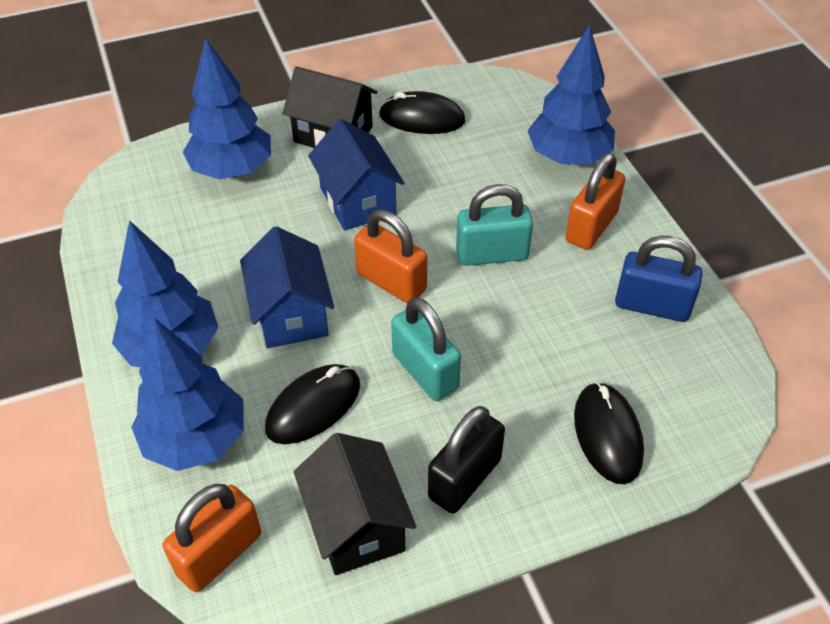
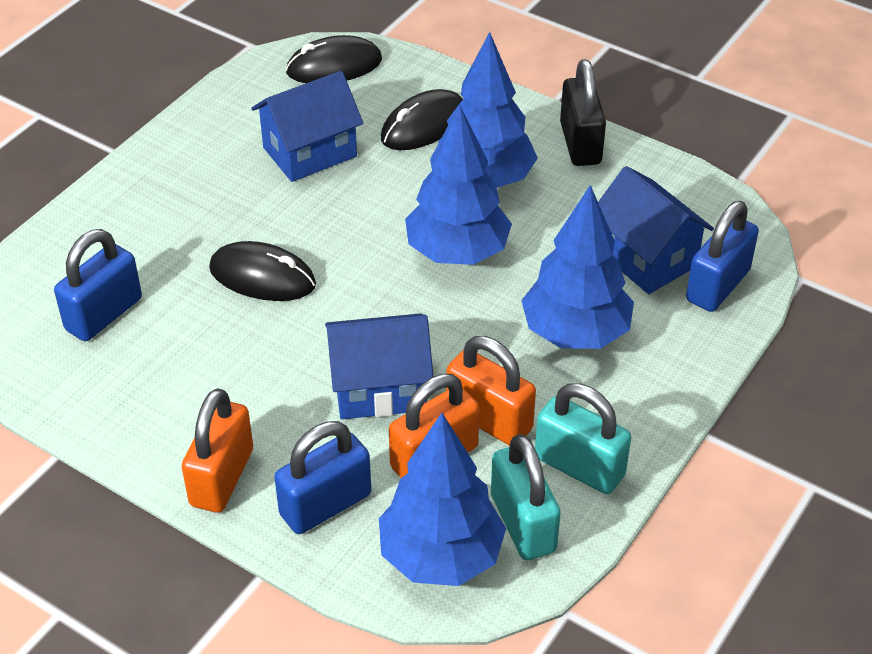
black house: [283,66,378,148] [294,433,416,575] = 2 -> none = 0
blue house: [240,226,334,348] [308,119,404,231] = 2 -> [251,71,363,182] [325,313,433,419] [598,166,714,294] = 3
blue padlock: [615,235,703,322] = 1 -> [54,229,142,341] [274,421,371,534] [686,201,759,312] = 3

